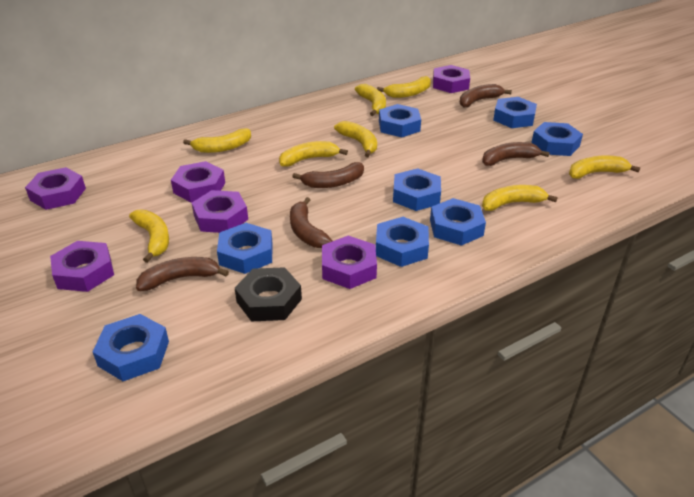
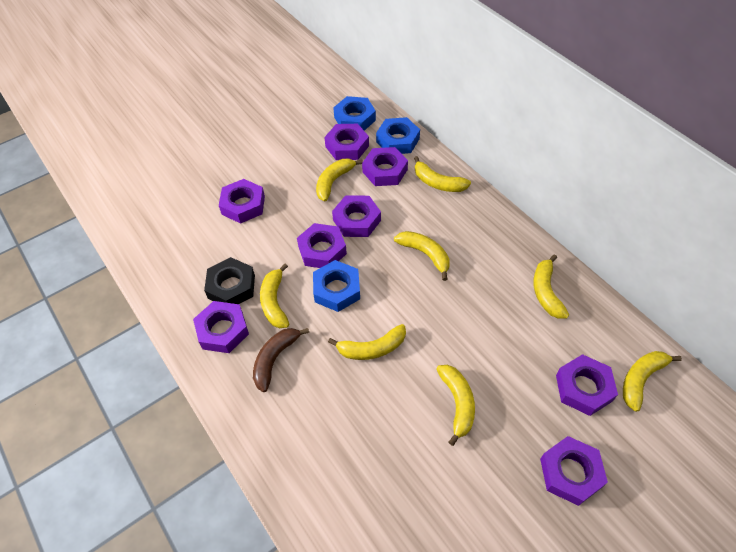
blue nut: [93,314,169,381] [217,223,273,274] [376,217,429,267] [379,104,421,138] [393,168,441,211] [430,198,486,246] [493,97,537,128] [531,122,583,156] = 8 -> [313,260,360,312] [333,96,376,131] [376,117,420,154] = 3
brown banana: [136,257,229,291] [290,197,333,248] [292,162,364,188] [460,84,512,108] [482,142,550,166] = 5 -> [253,328,309,392] = 1
purple nut: [25,167,86,210] [50,241,114,292] [171,161,225,202] [192,190,248,233] [322,236,377,289] [433,65,470,93] = 6 -> [193,301,249,353] [219,179,265,224] [297,223,347,268] [324,124,369,160] [332,195,381,237] [362,147,408,186] [540,436,608,506] [556,354,618,416] = 8

